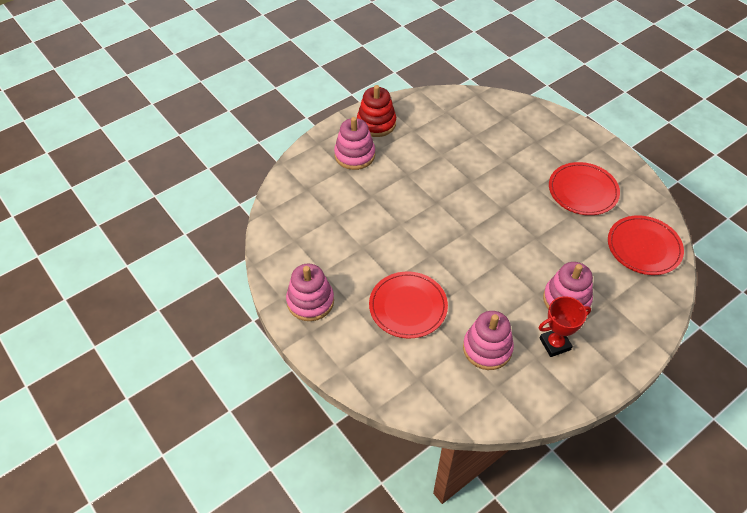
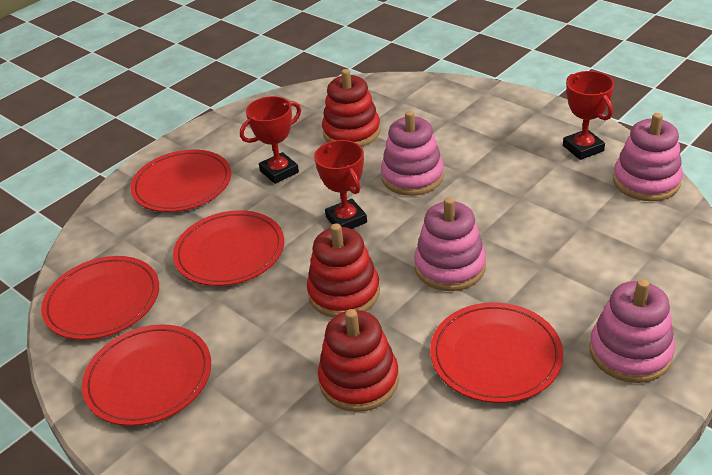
red plate: [369,271,448,338] [549,162,620,215] [608,215,684,275] = 3 -> [41,256,159,340] [82,324,211,426] [130,150,231,212] [173,210,284,286] [430,302,563,403] = 5
red stacking toy: [357,85,396,137] = 1 -> [307,223,380,318] [318,309,399,412] [322,69,381,147] = 3
red trophy: [539,296,591,357] = 1 -> [240,96,301,184] [314,140,367,229] [563,71,614,160] = 3

